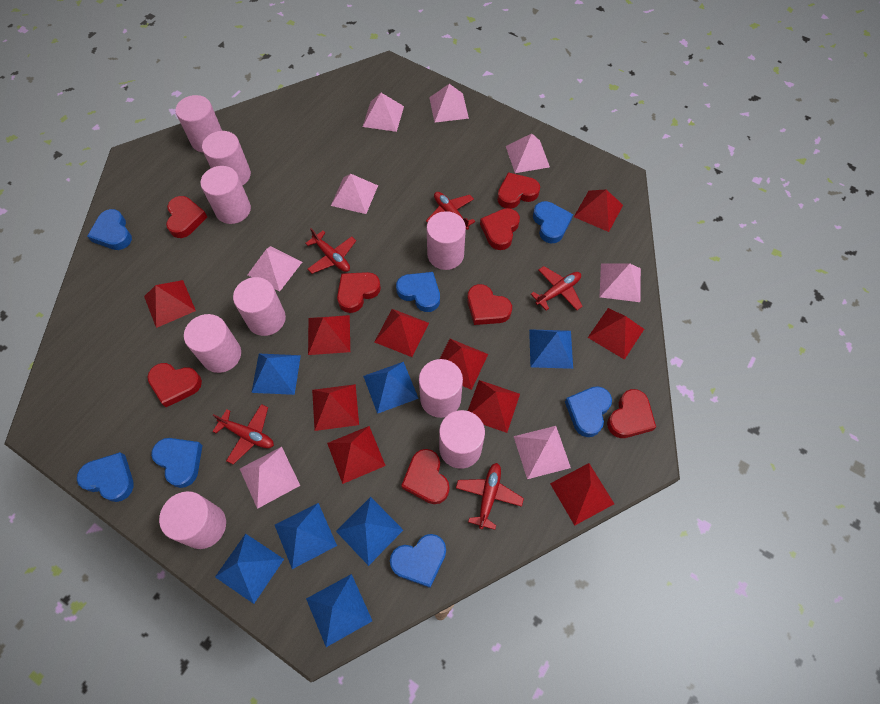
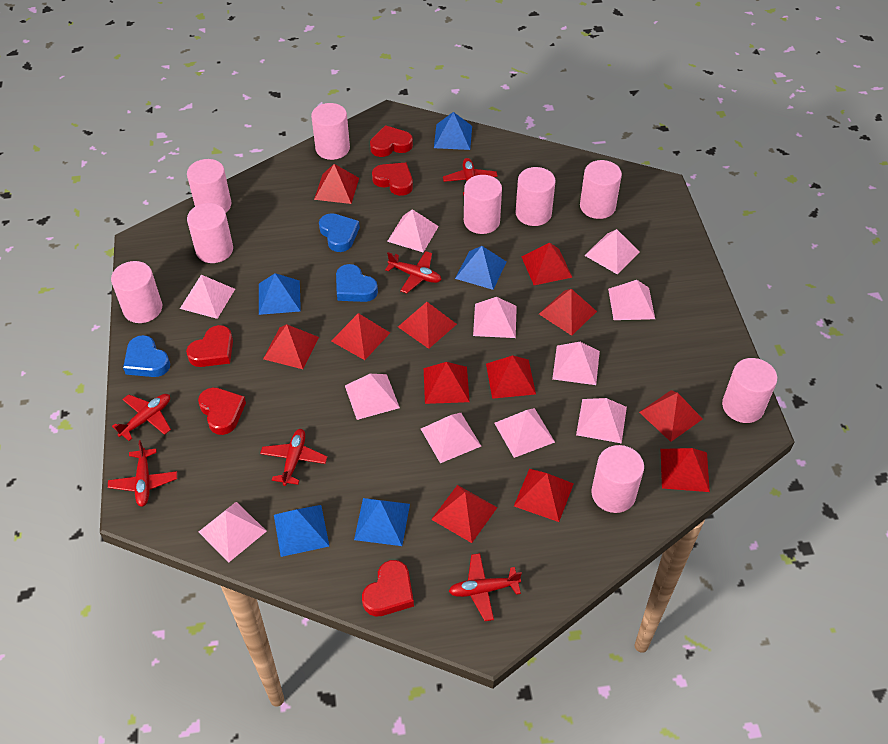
blue heart: [77,452,134,502] [87,209,132,250] [151,438,203,488] [390,534,446,588] [396,272,440,312] [533,201,573,243] [565,386,612,437] = 7 -> [123,335,170,377] [319,213,360,252] [336,264,378,302] = 3
blue pyramid: [215,534,284,604] [251,354,301,395] [275,503,337,569] [306,574,372,647] [336,497,403,566] [363,362,419,414] [529,329,573,369] = 7 -> [259,273,301,315] [274,505,329,557] [354,498,410,546] [434,112,472,150] [455,246,506,290] = 5
pink pyramid: [240,447,300,509] [247,246,302,292] [331,174,378,214] [363,93,404,132] [429,84,469,123] [506,134,550,173] [514,426,571,479] [600,263,641,302] = 8 -> [180,275,235,319] [199,502,267,562] [345,374,400,420] [387,209,439,252] [421,413,481,463] [473,297,517,338] [494,408,555,458] [552,342,600,385] [576,398,627,443] [584,229,640,275] [608,280,655,320] = 11
red heart: [147,363,202,407] [166,196,207,238] [337,272,381,313] [401,449,449,504] [467,284,512,325] [480,208,520,250] [497,172,540,209] [607,389,656,438] = 8 -> [186,325,233,367] [198,387,246,435] [362,560,414,616] [370,125,413,157] [372,163,413,196] = 5
red plane: [212,404,274,464] [305,228,356,274] [426,192,475,230] [456,463,524,530] [531,266,583,310] = 5 -> [108,440,177,507] [112,394,171,441] [260,429,327,486] [385,251,442,293] [443,158,498,195] [449,553,522,621] = 6
red pyramid: [144,280,196,328] [308,315,350,355] [312,384,359,431] [327,426,386,484] [375,309,429,357] [440,339,488,390] [468,380,520,433] [550,463,614,526] [574,189,623,232] [588,308,644,360] = 10 -> [263,324,319,369] [314,164,359,204] [331,313,390,360] [398,302,457,349] [424,362,469,404] [431,485,498,543] [486,356,536,399] [514,469,574,522] [522,242,572,285] [539,289,597,336] [639,390,703,442] [661,448,710,492] = 12

